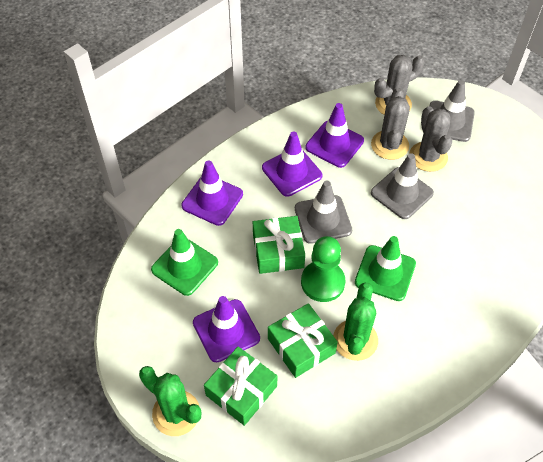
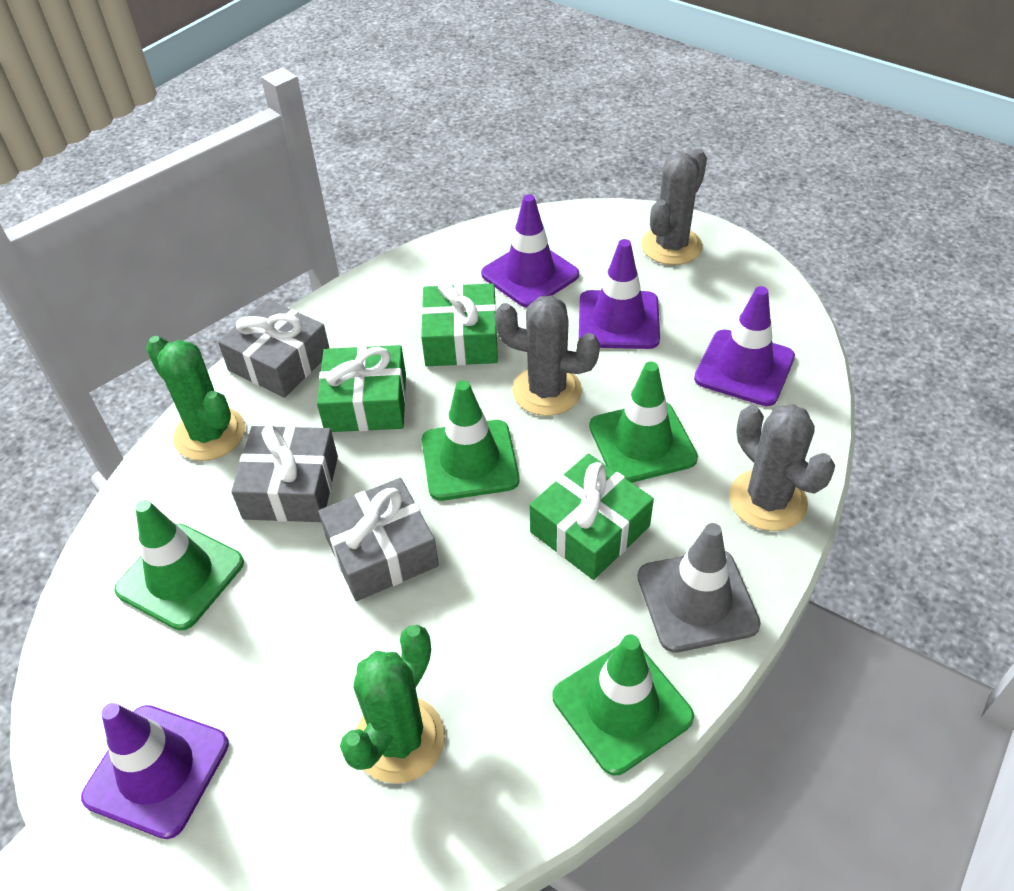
green pawn: [301,236,345,302] = 1 -> none = 0
green traffic cone: [151,229,218,296] [355,236,416,301] = 2 -> [114,500,244,631] [422,380,519,501] [553,634,694,775] [589,361,698,483] = 4
grey gift: none = 0 -> [218,299,330,398] [231,425,338,522] [318,478,439,601] = 3
grey traffic cone: [295,180,352,244] [371,153,434,219] [430,80,475,142] = 3 -> [637,523,761,653] = 1

